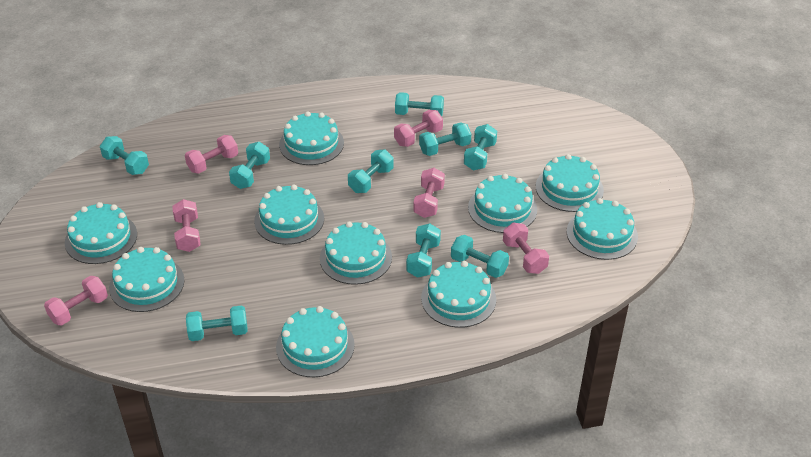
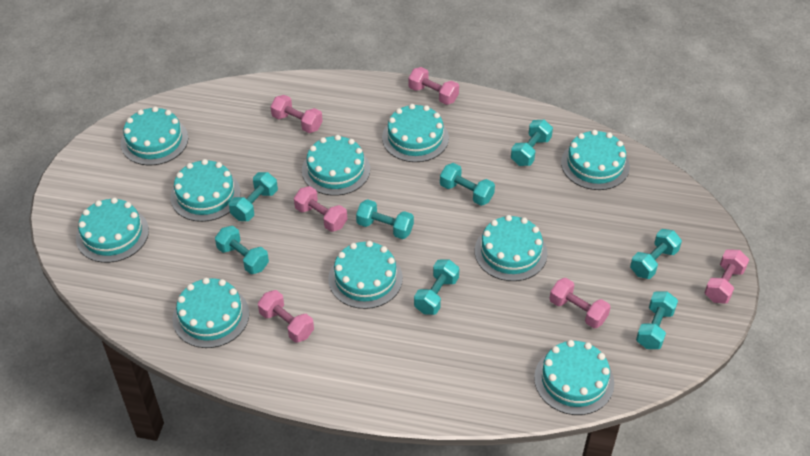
turquoise dumbbell: [100,136,149,175] [186,305,248,341] [229,142,270,189] [348,149,394,193] [395,92,444,117] [406,223,441,278] [419,122,471,156] [451,235,509,278] [464,124,497,170] = 9 -> [215,226,269,274] [229,172,278,221] [356,199,414,239] [414,259,459,315] [440,163,495,206] [511,120,553,166] [630,229,682,279] [636,291,678,349] = 8

